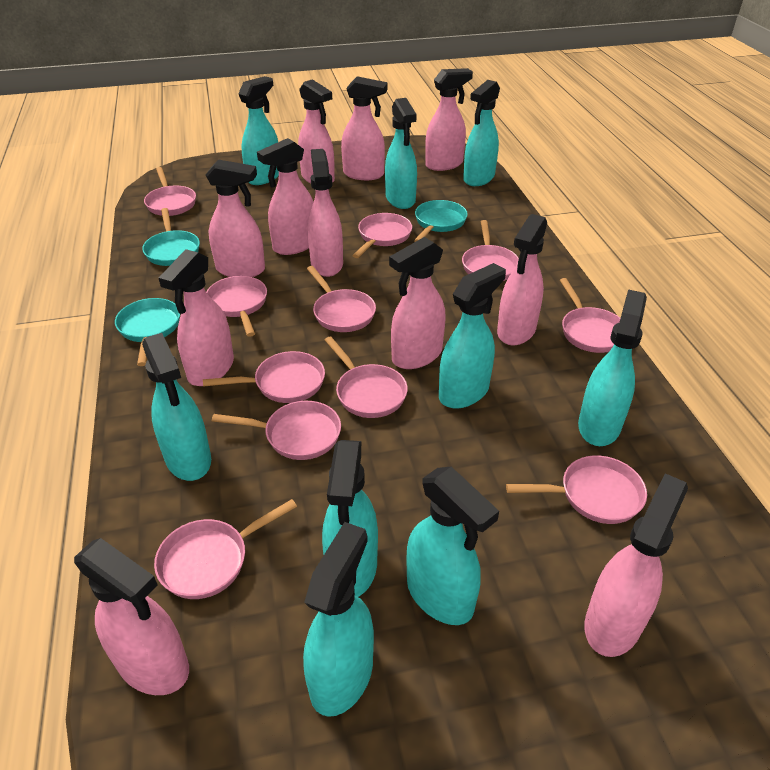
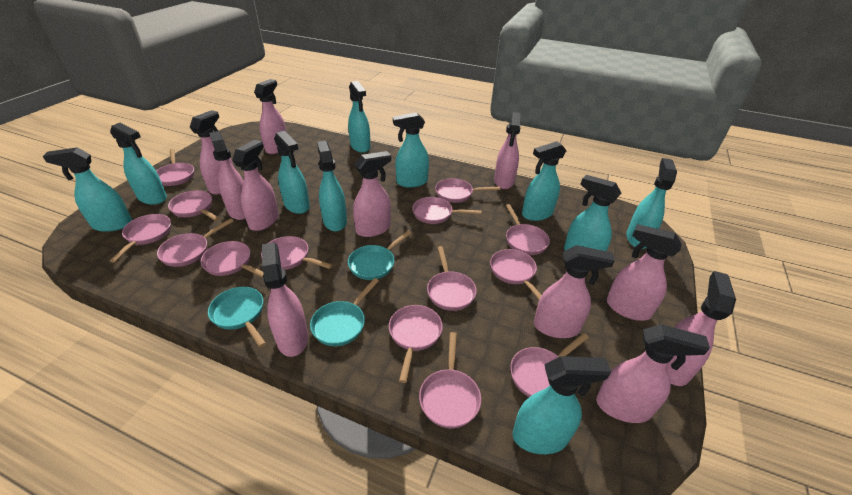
pink pan: [144,167,196,216] [154,499,297,599] [203,351,325,403] [206,276,267,337] [212,401,341,460] [307,266,376,332] [325,337,408,418] [352,213,412,258] [462,220,519,281] [506,455,647,524] [560,278,621,353] = 11 -> [110,214,171,263] [156,149,194,186] [157,218,234,267] [168,190,220,221] [201,241,264,277] [261,236,333,270] [389,305,443,383] [412,197,482,224] [419,332,481,428] [427,246,477,311] [435,178,500,203] [490,249,542,300] [506,204,550,255] [510,333,589,397] = 14
turquoise spray bottle: [142,333,211,481] [238,76,279,185] [303,522,374,717] [322,440,378,597] [385,98,417,209] [406,467,499,625] [439,263,506,408] [463,80,500,186] [578,289,647,446] = 9 -> [43,147,132,232] [110,123,167,205] [274,131,310,214] [317,141,347,231] [348,81,370,153] [393,112,429,187] [513,356,611,454] [522,141,567,221] [564,175,622,251] [626,158,677,249] = 10

